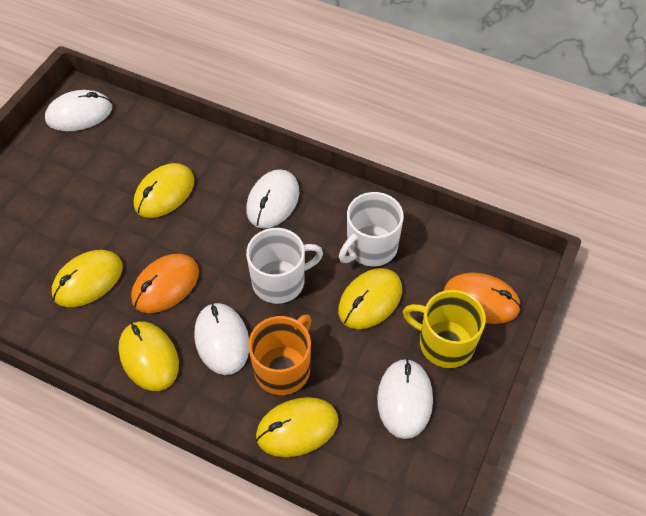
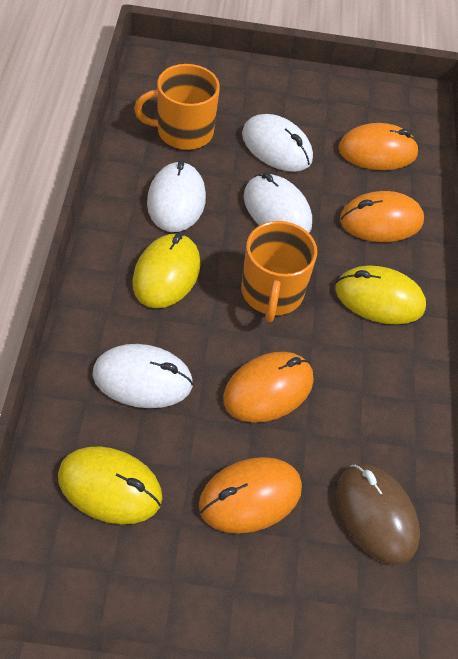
brown mouse: none = 0 -> [336,464,420,565] = 1
orange mouse: [131,254,199,313] [444,273,521,324] = 2 -> [199,457,302,534] [223,352,314,423] [338,123,419,170] [340,191,424,242] = 4
orange mug: [248,314,311,395] = 1 -> [134,64,220,150] [241,221,317,322] = 2
white mug: [246,228,323,304] [339,192,404,266] = 2 -> none = 0
yellow mouse: [52,250,123,307] [119,322,179,391] [134,163,194,218] [256,397,339,457] [338,268,402,329] = 5 -> [58,446,162,524] [132,233,200,308] [336,265,426,324] = 3
yellow mug: [403,290,486,368] = 1 -> none = 0

